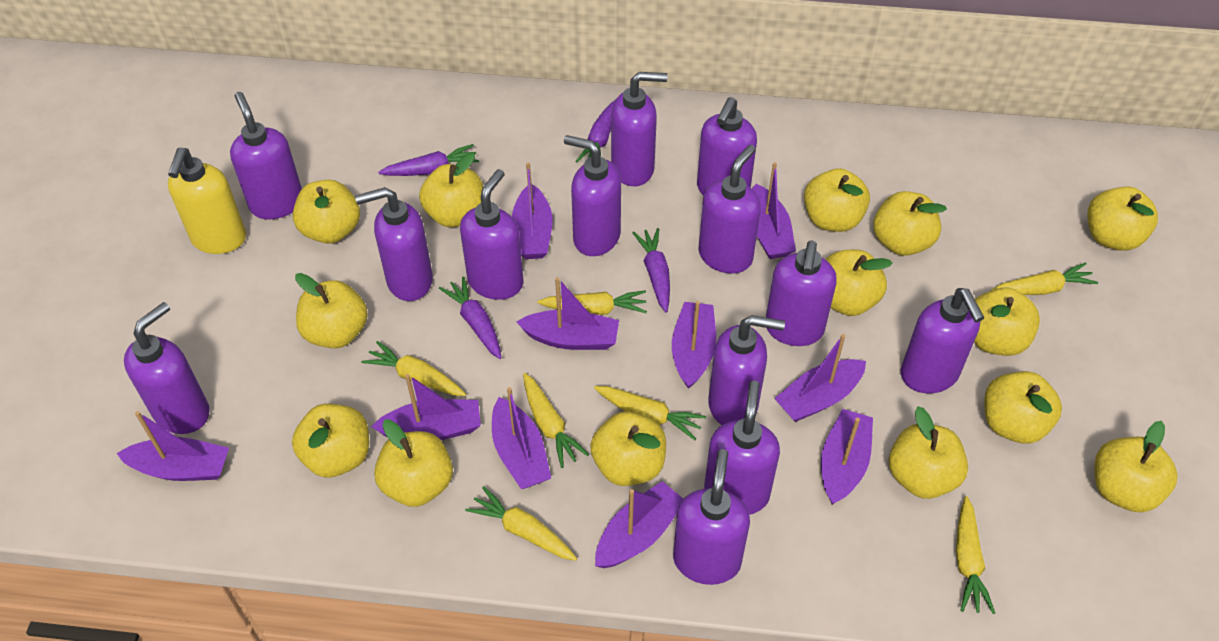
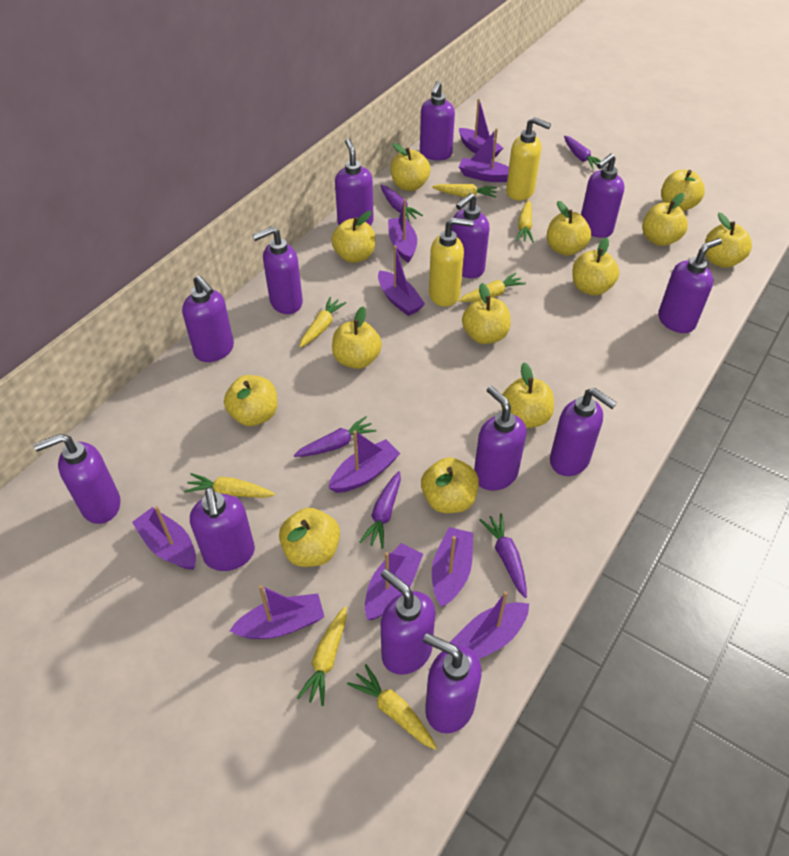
purple carrot: [378,144,479,176] [439,276,501,359] [575,100,615,163] [632,228,670,312] = 4 -> [294,416,377,457] [360,471,401,549] [380,185,423,221] [479,513,527,598] [564,136,601,169] = 5
yellow apple: [292,404,369,478] [293,180,360,244] [295,273,368,348] [374,420,453,507] [419,152,483,227] [590,411,666,486] [804,168,870,232] [825,250,893,316] [873,191,947,256] [889,406,968,499] [974,288,1040,356] [984,371,1062,444] [1088,186,1158,251] [1094,421,1178,512] = 14 -> [224,375,277,426] [279,508,340,567] [331,211,375,263] [332,306,382,369] [390,143,430,191] [421,457,479,513] [462,283,510,344] [501,362,554,428] [547,201,591,256] [572,238,619,296] [642,193,688,246] [661,170,705,211] [705,213,752,268] = 13
yellow soap dispenser: [168,148,246,254] = 1 -> [429,217,474,307] [506,117,551,201] = 2

